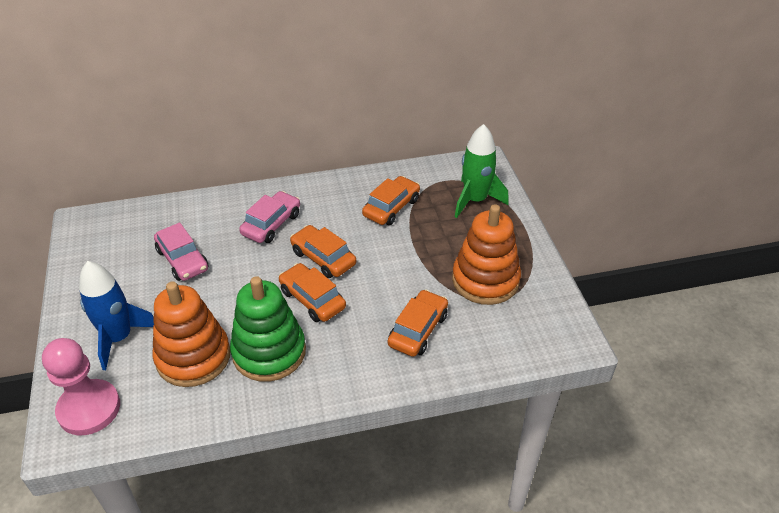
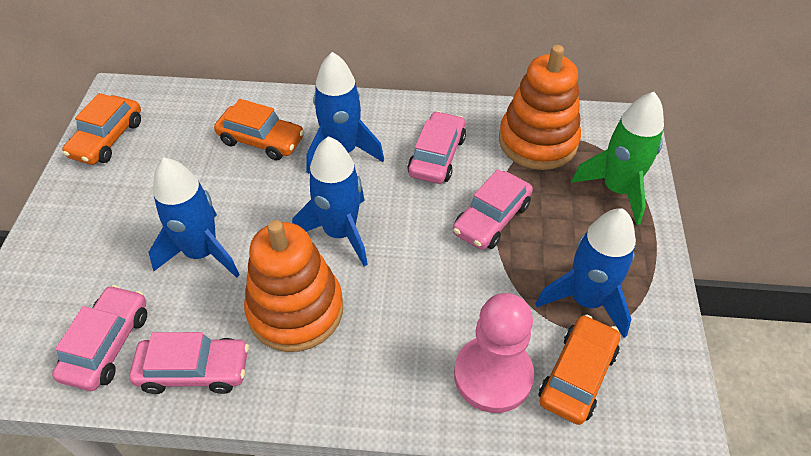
blue rocket: [79,261,154,370] = 1 -> [149,158,240,278] [292,136,368,266] [306,52,384,174] [536,208,636,338] = 4
green stacking toy: [230,276,306,382] = 1 -> none = 0
orange car: [279,263,346,322] [290,225,356,278] [362,176,420,225] [388,289,448,357] = 4 -> [62,93,141,165] [214,99,304,160] [539,315,620,425] = 3
pink car: [154,222,209,281] [239,191,300,243] = 2 -> [52,285,147,391] [129,332,249,394] [407,111,466,184] [453,169,533,250] = 4

